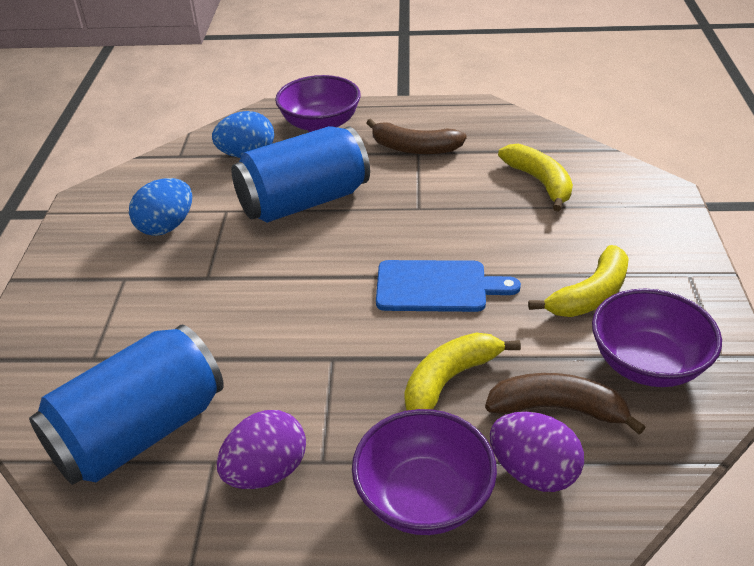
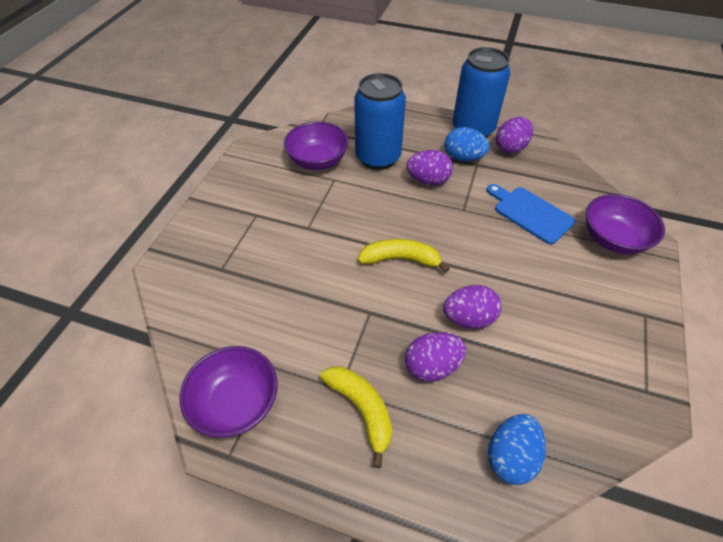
brown banana: [366,119,467,155] [485,373,646,435] = 2 -> none = 0
purple egg: [217,410,306,489] [490,412,584,492] = 2 -> [405,332,466,382] [406,150,453,186] [443,285,502,329] [496,117,533,154] = 4
yellow banana: [404,333,521,411] [498,144,573,212] [528,245,629,317] = 3 -> [320,367,392,468] [358,239,450,273] = 2

